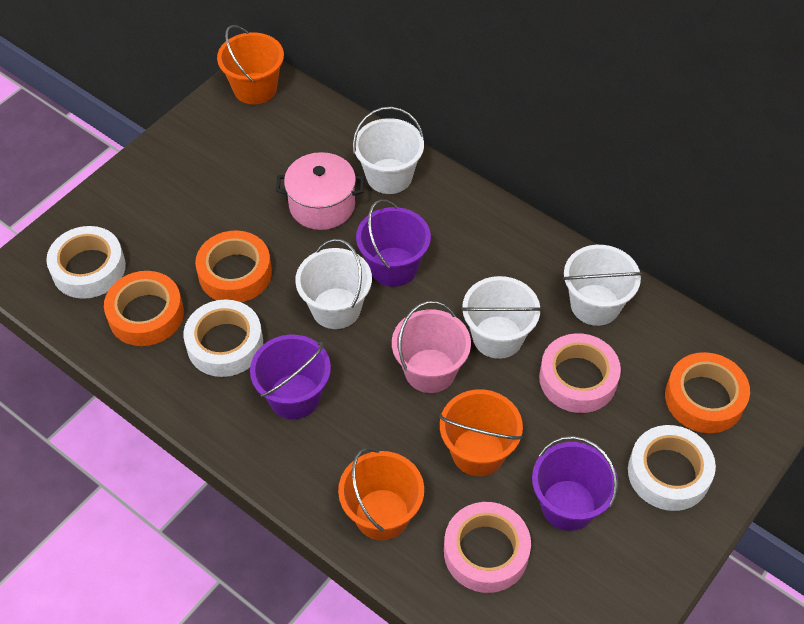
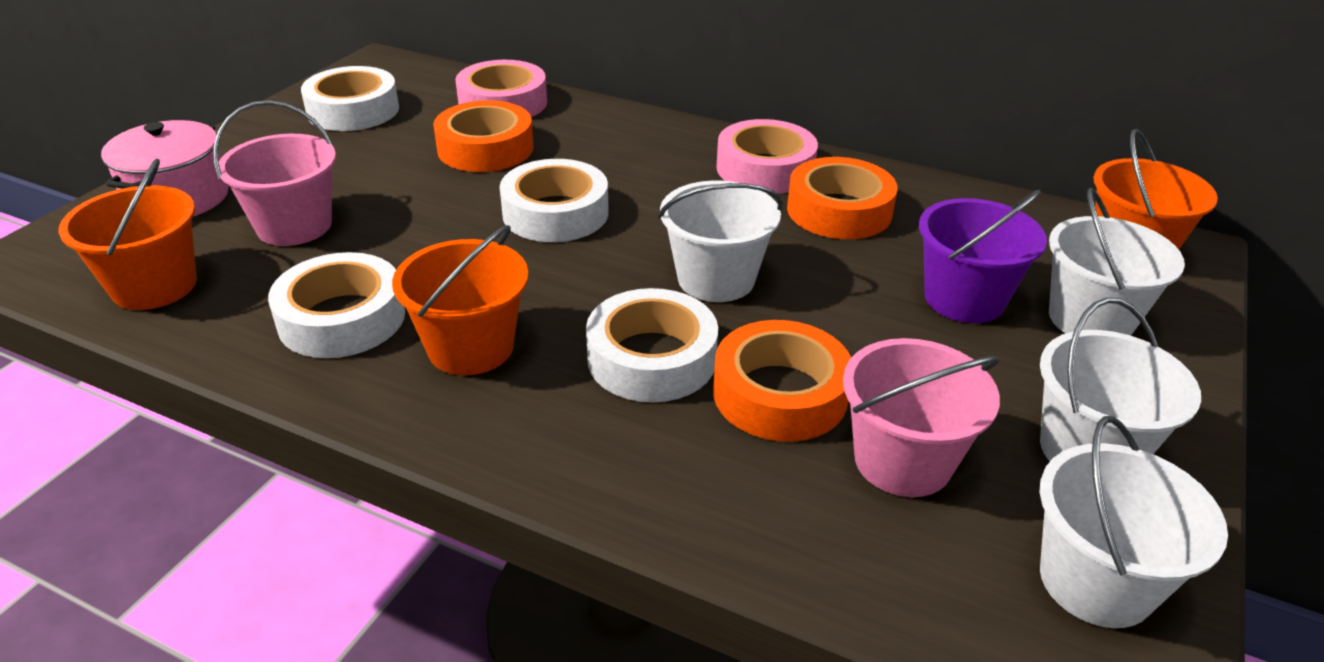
pink bucket: [392,301,471,393] = 1 -> [213,100,336,246] [843,338,1000,497] = 2
purple bucket: [250,335,331,419] [356,199,431,287] [532,436,618,531] = 3 -> [919,190,1047,323] = 1
white tape: [46,226,126,299] [184,299,263,377] [628,425,716,511] = 3 -> [268,252,405,358] [301,66,399,131] [500,159,609,242] [586,288,718,402] = 4

